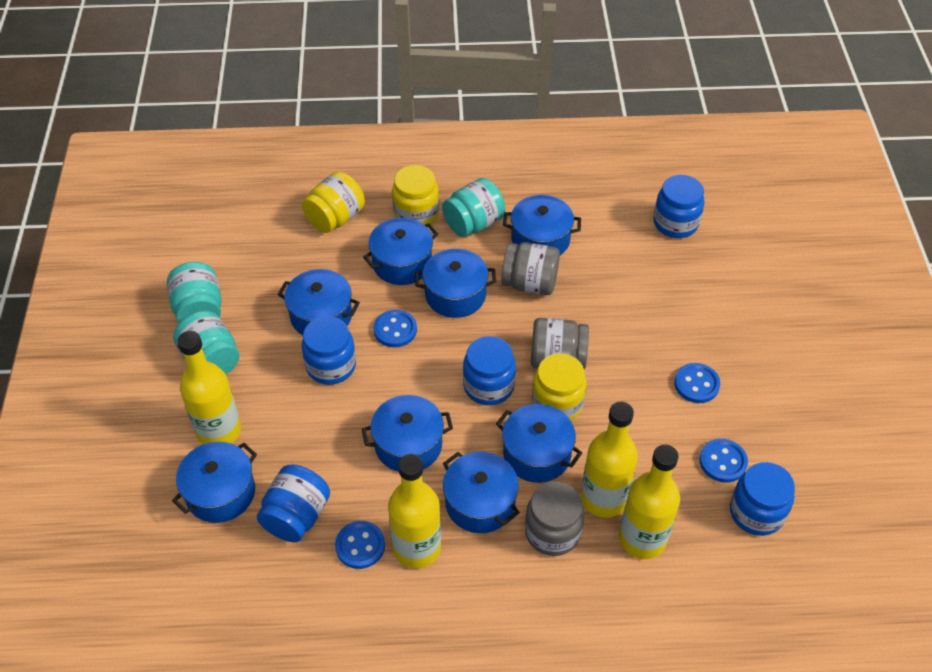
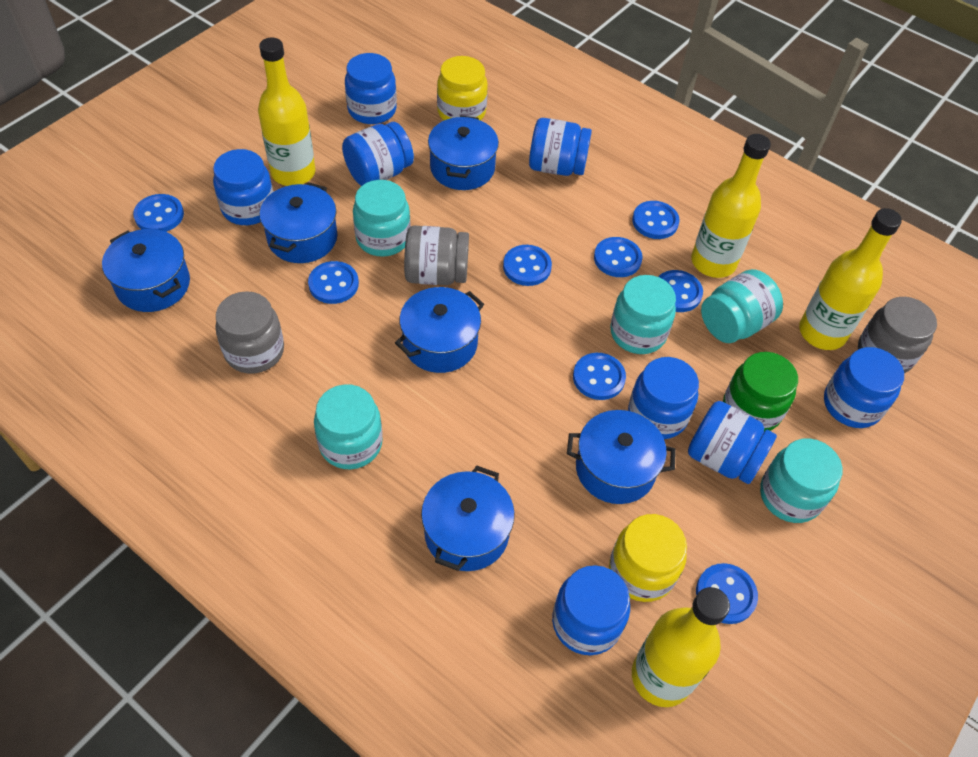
blue button: [335,521,385,569] [374,310,417,347] [674,363,720,403] [699,439,748,483] = 4 -> [133,194,184,232] [308,261,359,304] [503,245,552,286] [573,353,626,400] [594,237,642,277] [632,201,680,239] [658,270,703,312] [696,563,758,624] = 8
blue jar: [257,464,330,542] [302,316,356,385] [463,336,516,405] [653,175,705,238] [730,462,795,536] = 5 -> [213,149,273,225] [342,122,414,186] [345,53,397,124] [529,118,592,176] [552,565,630,655] [628,357,699,439] [688,401,777,484] [824,347,904,428] = 8
blue pot: [172,442,257,523] [277,269,360,335] [362,395,453,472] [363,218,438,285] [415,249,496,318] [443,452,520,533] [496,404,582,483] [503,195,581,255] = 8 -> [102,229,190,312] [260,183,337,263] [395,287,484,373] [421,465,515,571] [428,116,499,190] [567,410,676,504] = 6
green jar: none = 0 -> [723,352,798,431] = 1
turquoise jar: [167,262,222,323] [173,311,240,374] [442,178,505,237] = 3 -> [314,384,383,469] [353,180,411,257] [610,275,676,354] [701,269,783,343] [760,438,843,523] = 5
yellow jar: [302,172,365,233] [392,165,439,225] [532,353,587,421] = 3 -> [437,56,488,121] [609,514,687,602] = 2

